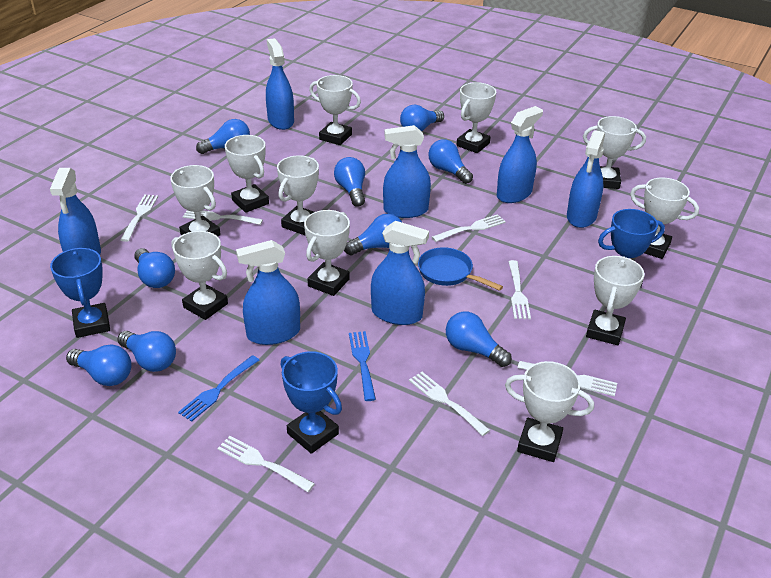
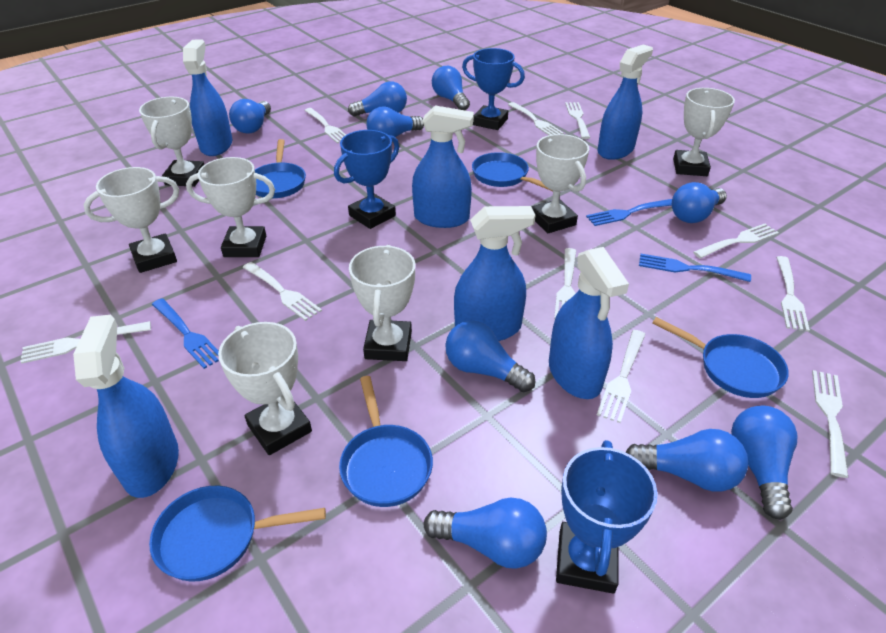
blue fork: [178,355,259,422] [349,331,376,401] = 2 -> [152,298,219,369] [586,199,672,226] [639,254,751,282] = 3
blue pan: [418,247,503,291] = 1 -> [149,486,326,582] [255,139,306,198] [339,376,433,507] [472,152,553,191] [652,317,789,398] = 5
blue spray bottle: [50,168,101,255] [236,240,300,345] [266,38,294,130] [371,221,429,325] [383,125,431,218] [497,106,543,203] [567,130,605,228] = 7 -> [73,315,179,498] [183,40,232,156] [412,105,474,228] [454,206,535,341] [549,247,629,399] [598,45,653,160] = 6
white fork: [120,194,158,242] [183,210,263,225] [217,436,315,492] [409,372,490,436] [432,214,506,242] [508,260,531,319] [518,361,617,396] = 7 -> [21,321,151,364] [243,262,322,321] [304,108,346,143] [508,102,564,135] [554,248,576,319] [565,102,590,139] [597,330,646,423] [693,224,779,259] [776,256,810,332] [812,370,848,478] = 10
white trophy: [170,165,221,236] [171,231,228,320] [225,135,269,213] [277,155,319,235] [304,210,350,296] [309,75,361,145] [457,82,496,153] [505,361,594,462] [583,116,646,189] [586,256,644,345] [630,178,699,259] = 11 -> [84,167,179,273] [139,97,204,187] [186,157,275,257] [218,322,312,455] [349,245,415,361] [531,134,589,233] [673,88,735,176] = 7

